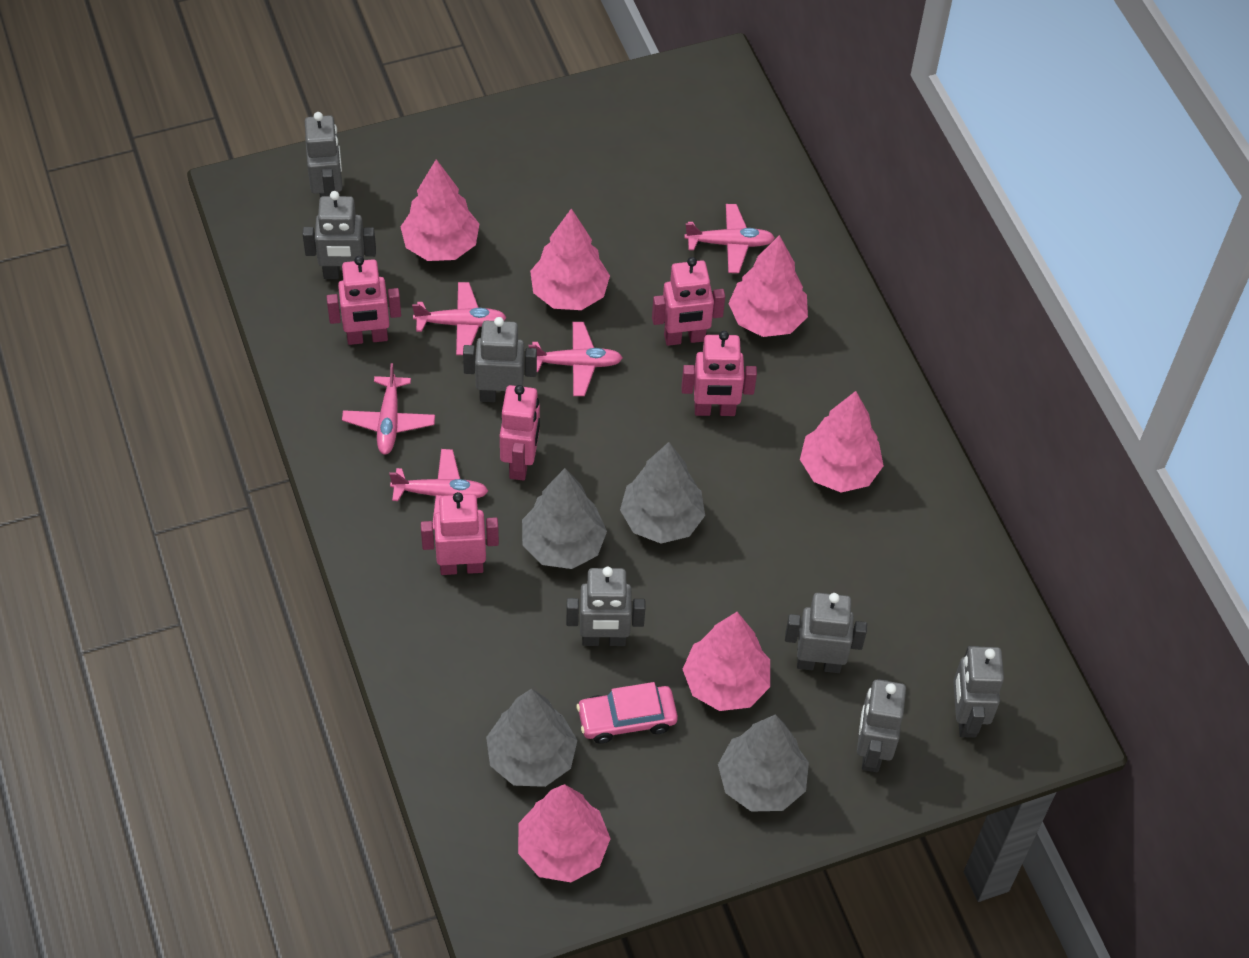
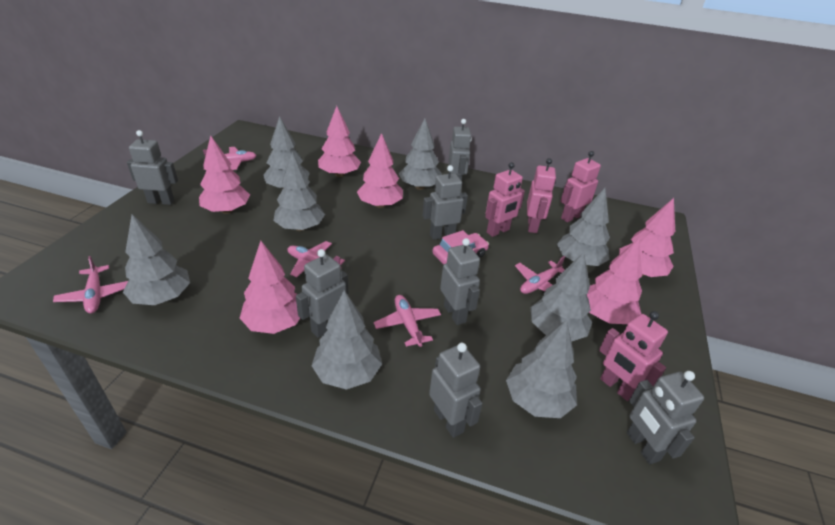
grey tree: [486,689,577,787] [522,468,607,569] [620,442,705,544] [718,714,809,812] = 4 -> [123,214,190,305] [263,116,309,188] [273,152,325,231] [312,290,382,390] [399,119,442,190] [506,320,577,418] [531,252,592,342] [557,188,610,266] = 8
pink robot: [326,256,401,345] [421,492,499,575] [500,385,540,481] [652,257,725,346] [682,331,757,416] = 5 -> [485,162,525,237] [527,158,556,233] [560,151,601,222] [599,311,668,401] = 4

